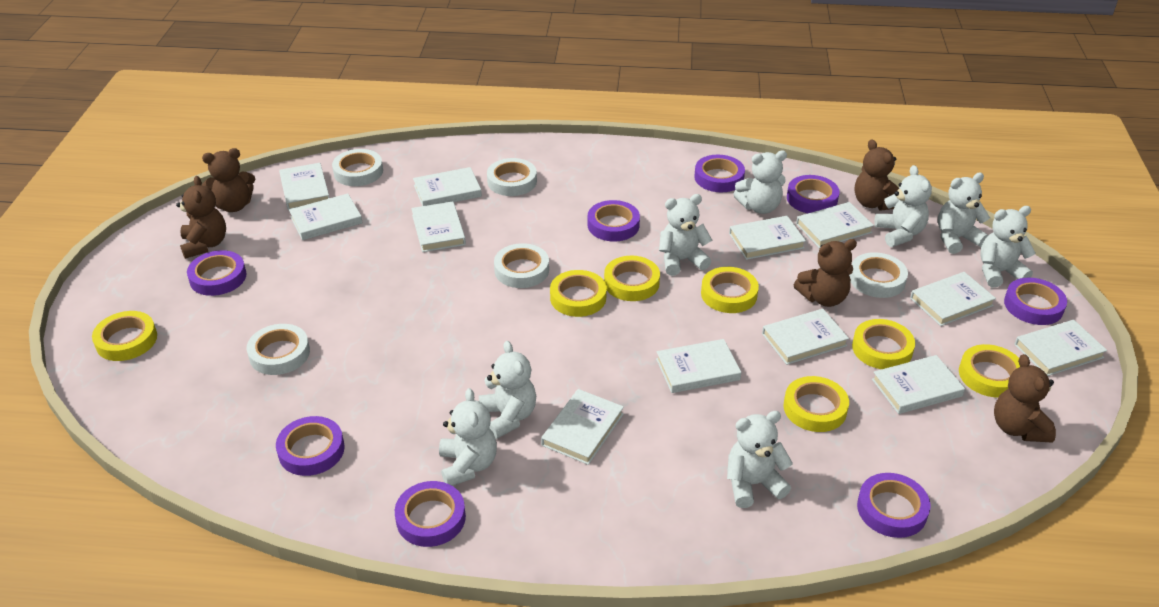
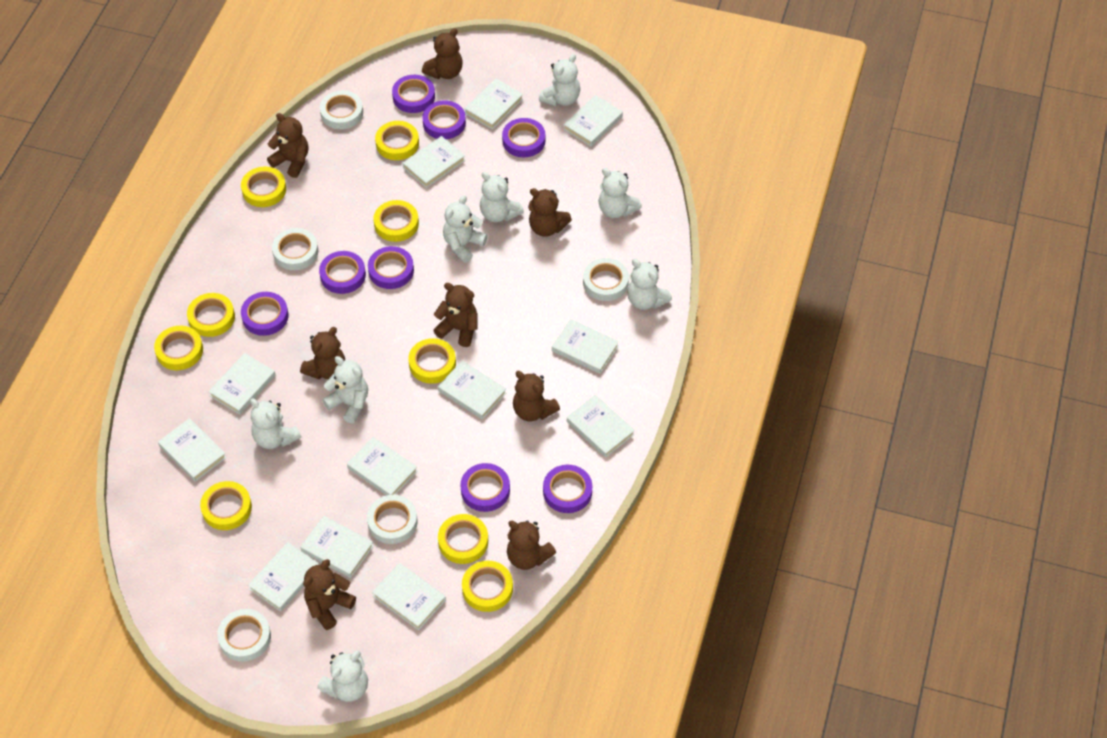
brown teddy bear: [176,176,226,259] [202,148,255,212] [794,239,857,307] [854,139,899,210] [994,354,1056,443] = 5 -> [267,113,308,178] [300,327,345,379] [303,559,356,630] [422,28,463,79] [433,283,477,347] [507,520,556,570] [513,371,560,421] [528,188,572,237] = 8
yellow tape: [92,311,157,361] [550,270,607,317] [604,256,660,301] [701,267,759,313] [784,376,849,432] [852,319,915,369] [959,344,1020,398] = 7 -> [154,326,203,370] [187,293,235,337] [200,481,252,530] [241,166,286,207] [373,200,419,242] [375,121,419,160] [408,338,456,384] [438,514,488,564] [462,561,513,612] = 9

